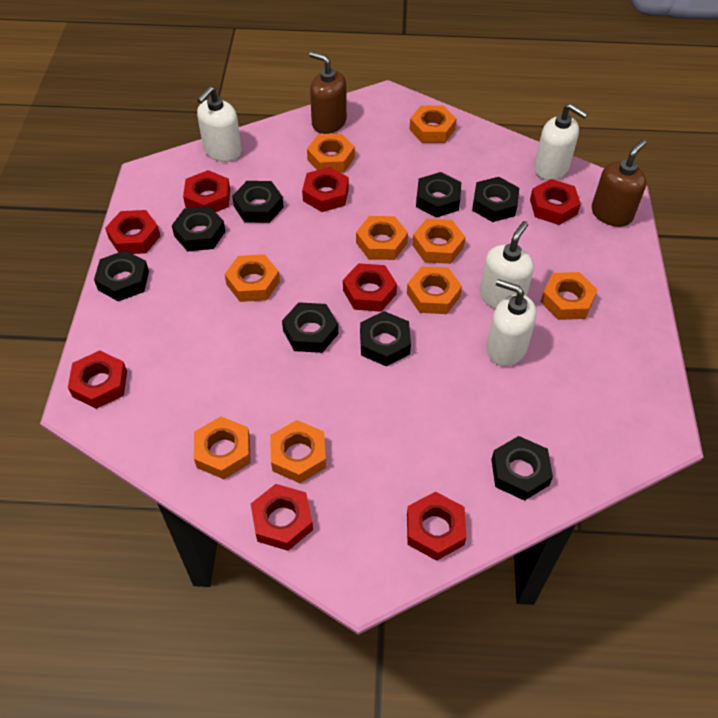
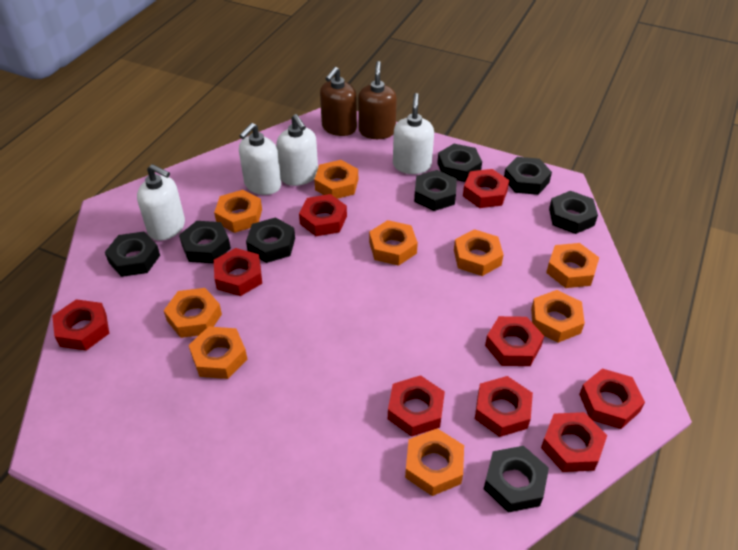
red nut: [68,351,127,409] [105,210,160,254] [183,170,230,212] [251,484,313,551] [302,167,349,212] [343,263,397,312] [407,492,467,561] [530,179,581,225] = 8 -> [52,299,110,351] [214,248,262,296] [299,194,347,236] [388,375,445,437] [463,169,509,208] [475,376,533,437] [485,316,544,366] [541,412,607,472] [579,368,645,429] = 9

